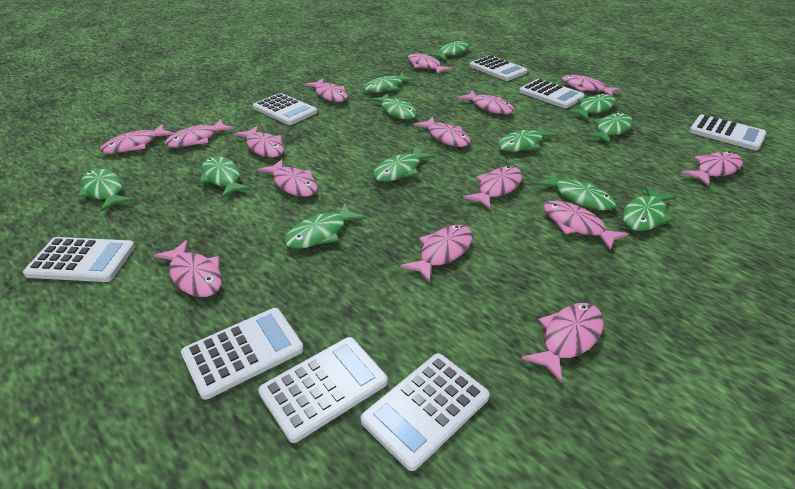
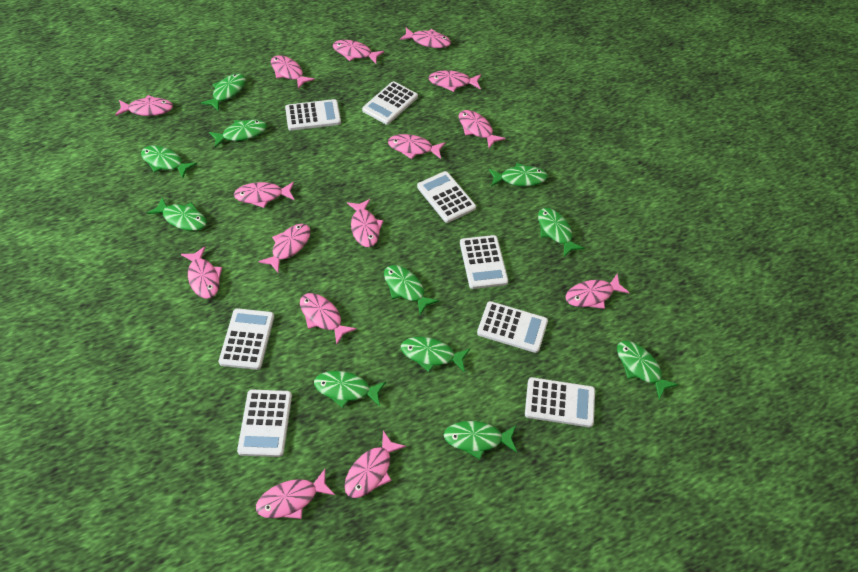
green fish: [78,169,133,212] [199,156,252,198] [284,203,366,249] [363,73,416,93] [369,93,417,120] [373,147,435,182] [429,40,469,60] [498,125,558,152] [535,172,616,210] [566,93,616,120] [585,113,633,144] [622,186,677,231] = 12 -> [141,146,197,178] [147,198,207,231] [201,73,246,111] [209,119,267,148] [314,371,386,408] [384,265,439,315] [401,337,470,372] [444,421,517,459] [489,163,548,187] [538,208,585,257] [617,341,679,399] = 11

